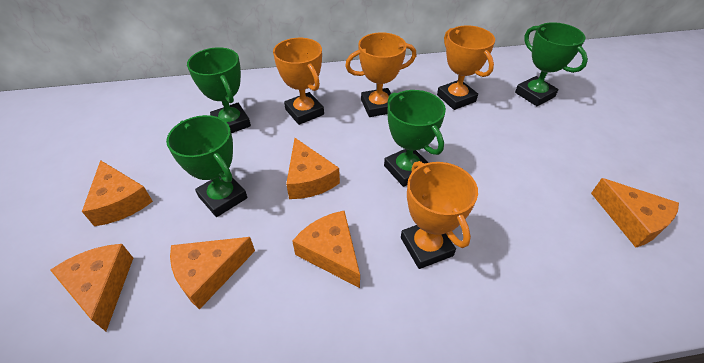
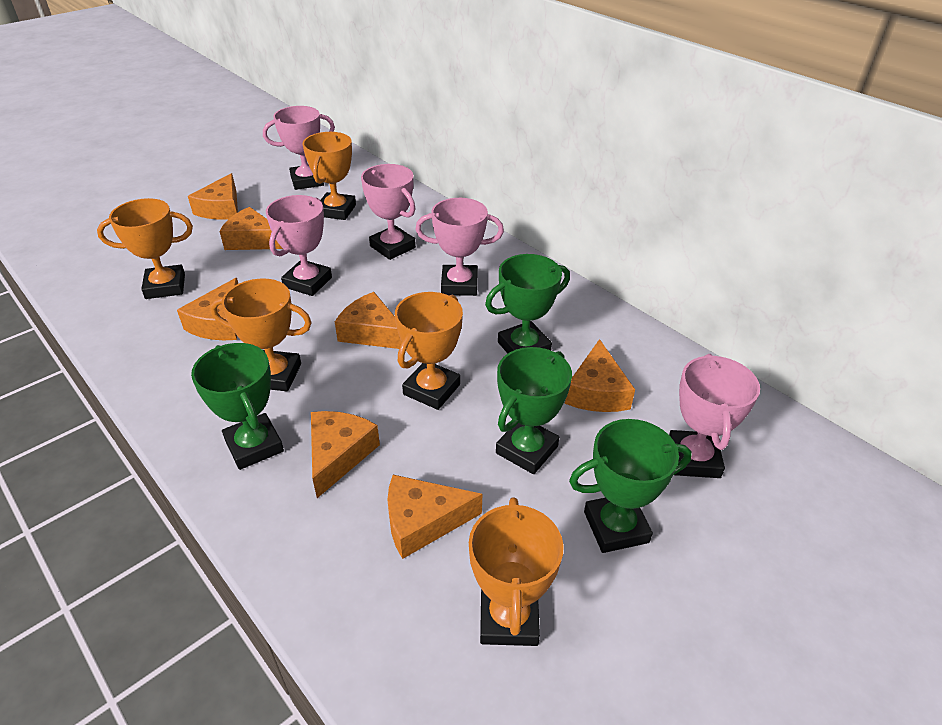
orange cheese: [50,244,133,331] [82,160,153,226] [170,237,255,310] [286,138,340,199] [292,211,360,288] [591,178,679,248] = 6 -> [177,278,238,340] [188,173,238,220] [219,207,283,250] [311,411,380,498] [335,292,402,349] [387,475,482,559] [565,339,635,412] = 7
orange trophy: [273,38,324,125] [345,32,416,117] [401,161,478,269] [437,25,495,110] = 4 -> [97,198,193,299] [210,279,312,391] [303,132,356,220] [395,292,463,410] [469,497,564,646] = 5
pink trophy: none = 0 -> [263,106,335,190] [266,195,332,296] [361,164,416,260] [415,198,504,296] [669,354,760,478] = 5

